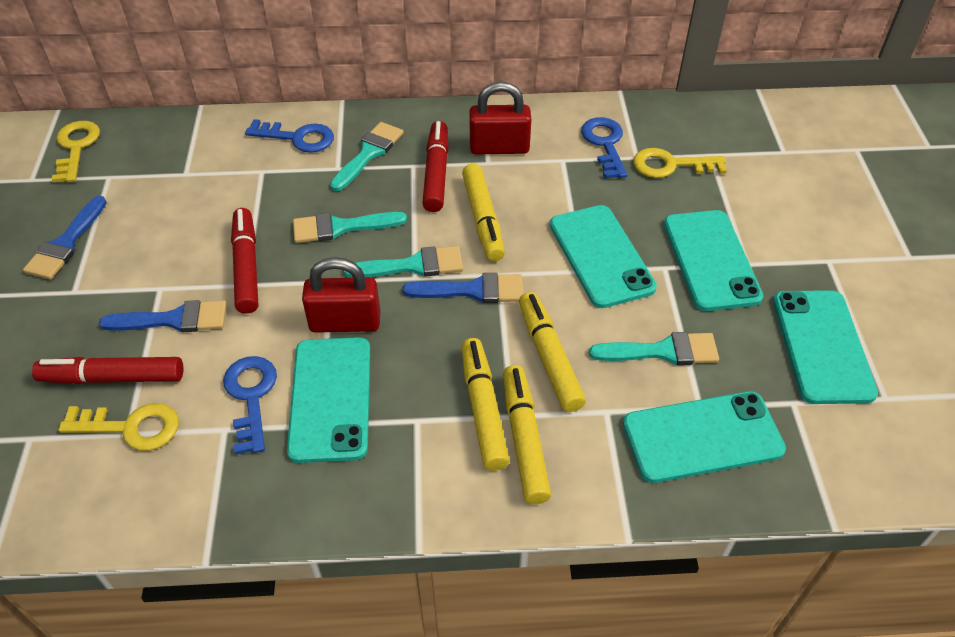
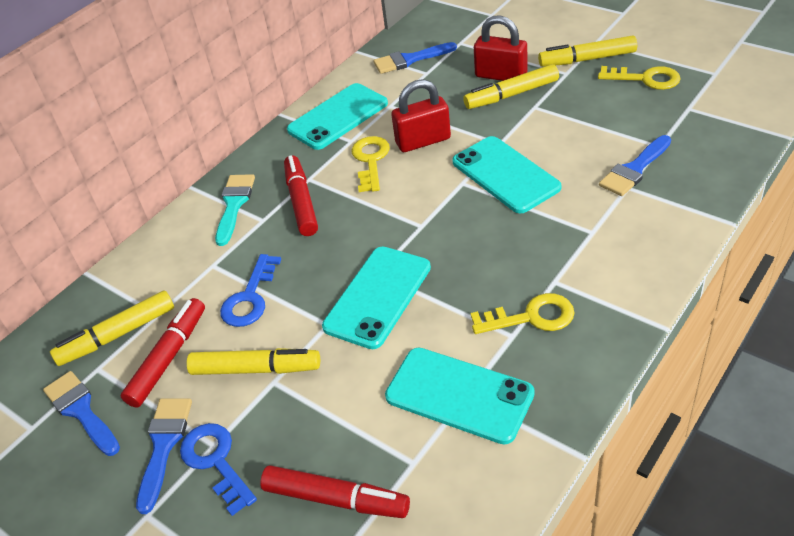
blue brush: [23,196,107,280] [99,300,227,332] [402,273,523,303] = 3 -> [43,371,120,456] [136,398,192,514] [373,42,457,74] [599,135,671,196] = 4
blue key: [223,356,277,455] [245,119,334,153] [581,117,627,179] = 3 -> [180,423,257,516] [220,254,281,327] = 2
turquoise brush: [293,212,407,243] [330,122,404,191] [344,246,463,278] [589,332,719,365] = 4 -> [215,174,255,246] = 1
turquoise phone: [287,337,370,463] [550,205,657,308] [623,391,786,483] [664,210,763,311] [773,290,878,404] = 5 -> [287,83,388,150] [322,246,431,349] [385,347,535,445] [452,136,561,213] = 4

